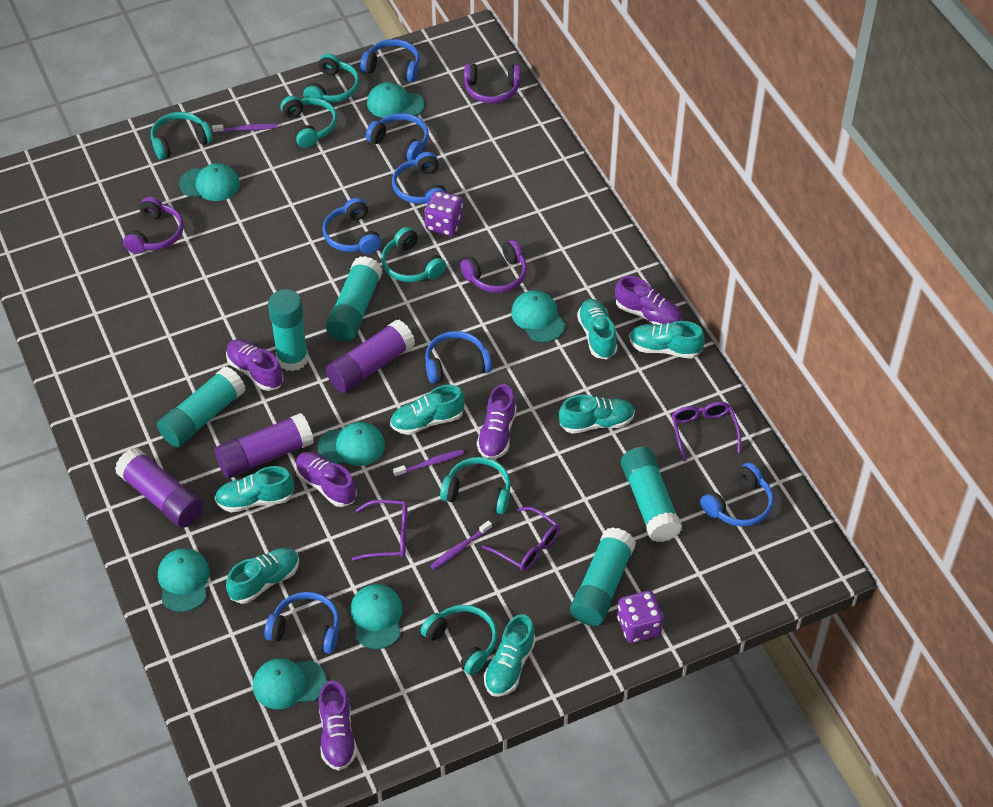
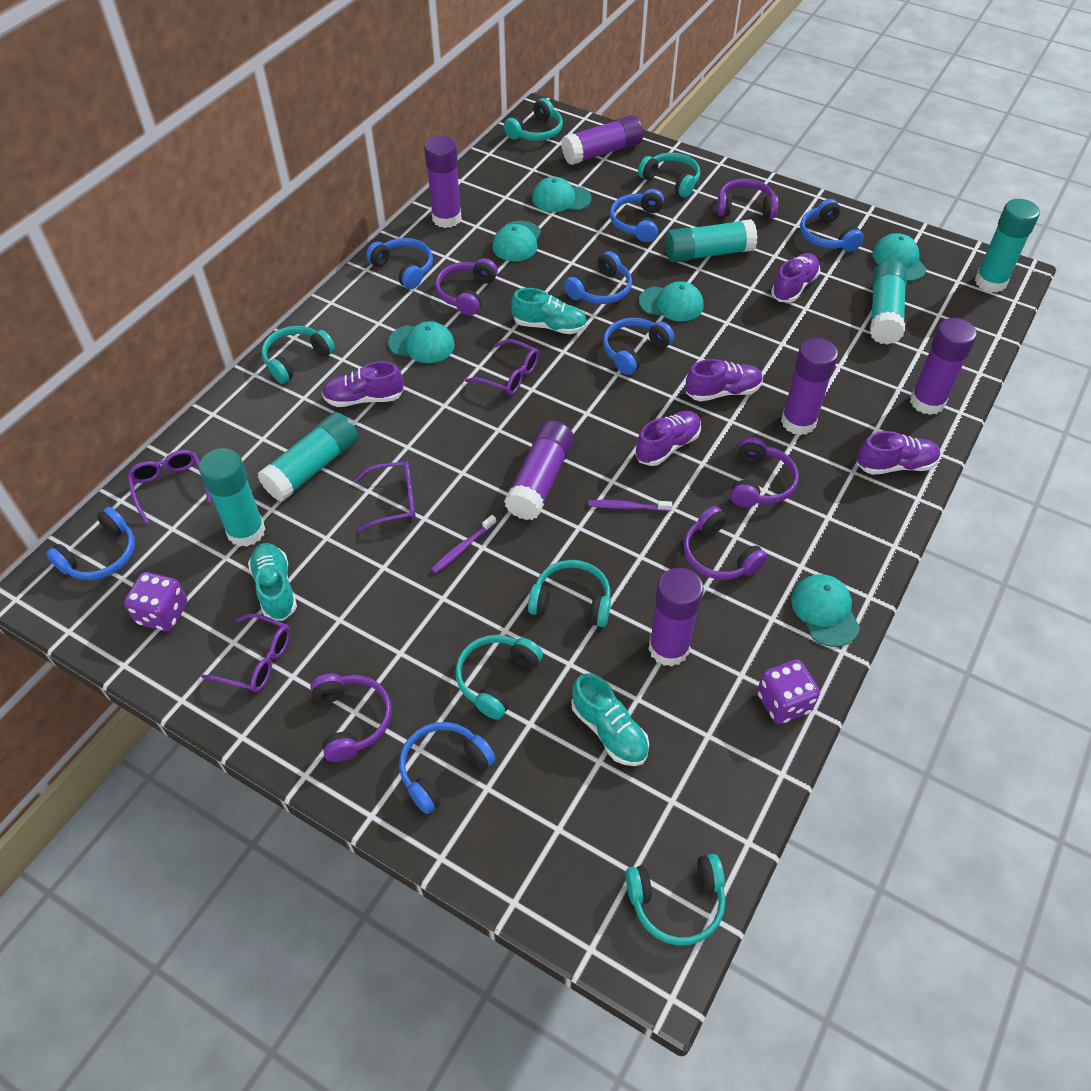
purple glasses: [352,500,407,561] [482,507,560,571] [672,402,741,461] = 3 -> [127,450,211,523] [201,614,290,692] [354,461,416,531] [465,339,539,395] = 4
purple glue stick: [115,448,203,528] [215,413,314,478] [326,320,415,393] = 3 -> [424,136,462,228] [504,421,574,520] [561,115,643,165] [649,568,704,667] [781,338,838,435] [910,318,977,415] = 6
purple headphones: [123,197,184,254] [461,240,527,293] [464,63,521,103] = 3 -> [310,674,392,762] [435,258,498,315] [684,506,768,580] [717,179,778,219] [730,437,799,507] = 5
purple toothbrush: [212,123,278,133] [393,449,464,477] [430,520,492,570] = 3 -> [431,515,496,573] [588,500,672,511] = 2
turquoise cap: [158,548,210,612] [179,163,240,201] [253,658,326,709] [317,422,385,466] [350,584,403,649] [367,82,425,118] [511,290,566,342] = 7 -> [388,321,455,363] [492,221,541,261] [532,177,592,212] [639,281,703,321] [791,574,860,647] [872,233,927,281] = 6
turquoise shoe: [215,466,294,512] [226,548,299,604] [390,385,465,435] [484,614,536,697] [559,395,635,434] [577,299,618,359] [629,321,705,359] = 7 -> [248,543,297,621] [511,288,587,334] [572,673,649,766] = 3

